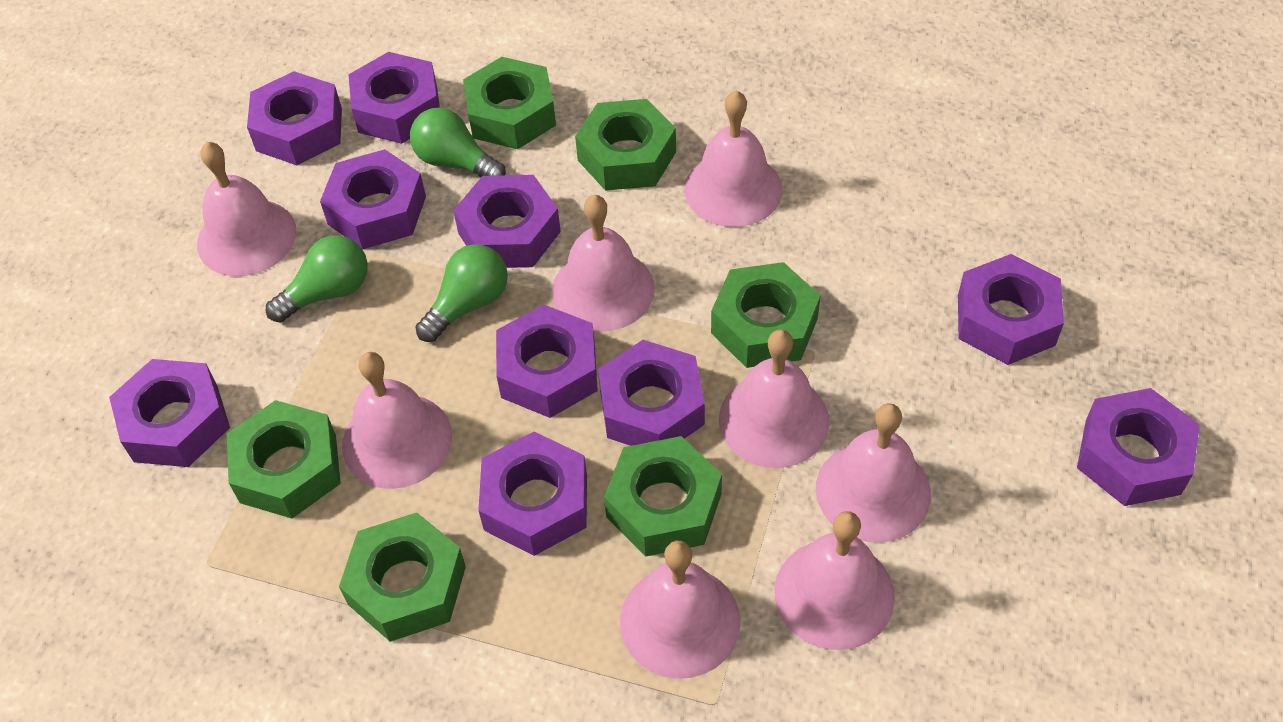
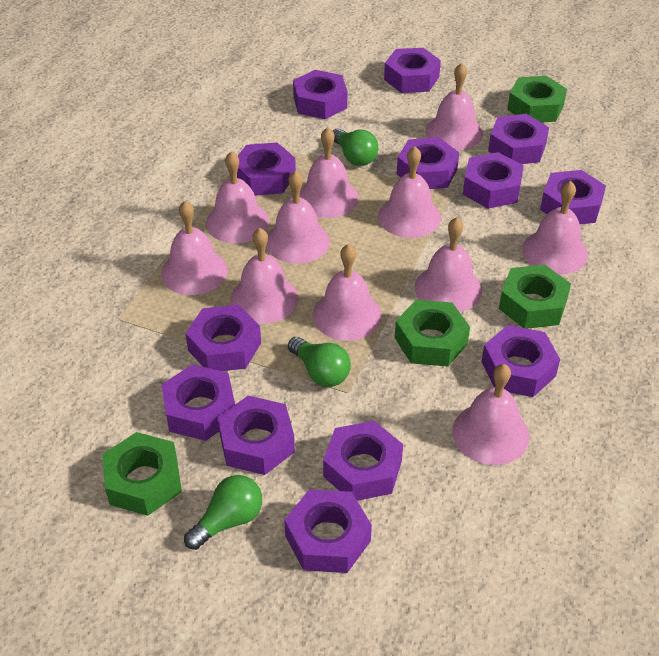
green nut: [227,400,341,518] [339,513,466,642] [463,57,556,149] [575,99,676,191] [604,436,722,557] [711,262,821,368] = 6 -> [102,432,182,516] [395,300,470,366] [499,264,571,329] [507,76,567,123] = 4
pink bell: [197,142,296,276] [342,352,452,489] [552,195,655,332] [620,541,741,679] [684,90,782,227] [719,330,829,468] [774,511,895,650] [816,403,931,543] = 8 -> [161,201,228,295] [206,151,269,243] [230,228,298,324] [266,171,330,264] [299,127,359,218] [313,244,382,341] [378,146,441,238] [415,217,482,312] [425,63,483,150] [452,364,529,465] [522,181,588,274] = 11
purple nut: [109,359,230,467] [247,71,342,165] [320,149,426,249] [349,52,440,144] [453,175,561,268] [478,432,587,556] [496,304,598,418] [598,340,705,446] [958,254,1064,365] [1077,388,1200,506] = 10 -> [161,364,235,441] [186,305,261,371] [218,396,295,475] [237,142,296,196] [284,489,372,573] [293,70,348,119] [323,421,403,501] [384,48,441,93] [397,137,459,189] [463,152,524,209] [482,325,560,397] [488,114,549,164] [540,170,606,224] = 13

